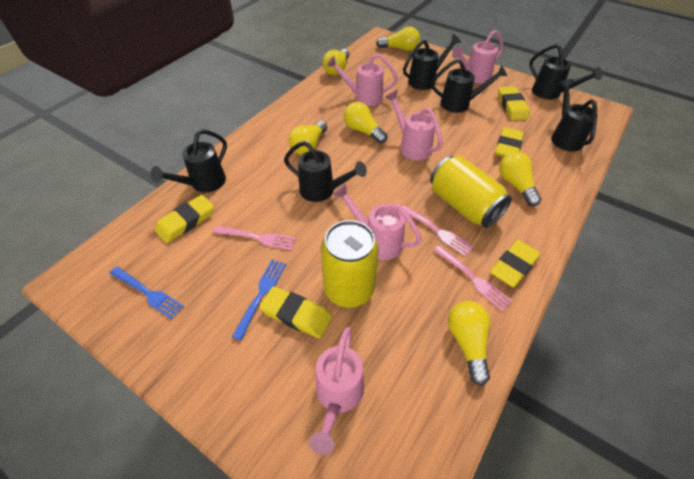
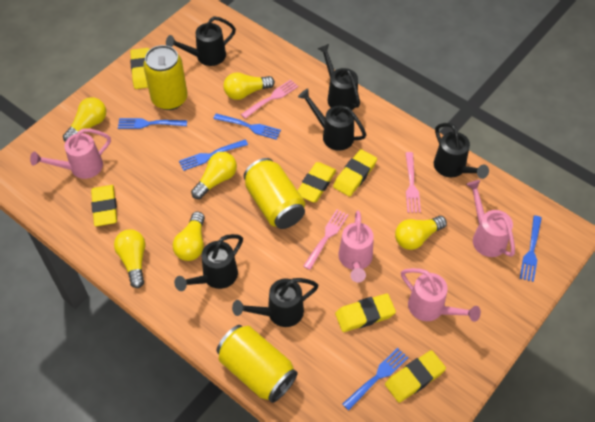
blue fork: [109,266,184,320] [232,260,286,341] = 2 -> [118,118,187,129] [179,139,248,171] [213,113,281,140] [342,348,408,411] [520,215,542,282] = 5
pink watering can: [309,327,364,455] [326,54,398,106] [333,184,422,260] [386,90,443,161] [452,30,504,83] = 5 -> [30,128,111,179] [338,211,374,283] [401,268,481,322] [466,180,515,257] = 4
yellow can: [321,220,379,308] [430,156,512,228] = 2 -> [143,45,188,110] [216,325,297,403] [244,158,305,229] = 3
yellow eraser: [155,195,214,243] [259,286,332,338] [490,240,541,287] [495,127,524,157] [498,86,530,120] = 5 -> [91,185,117,226] [130,48,150,89] [297,162,337,202] [333,149,377,197] [335,293,396,332] [385,350,446,403] = 6

